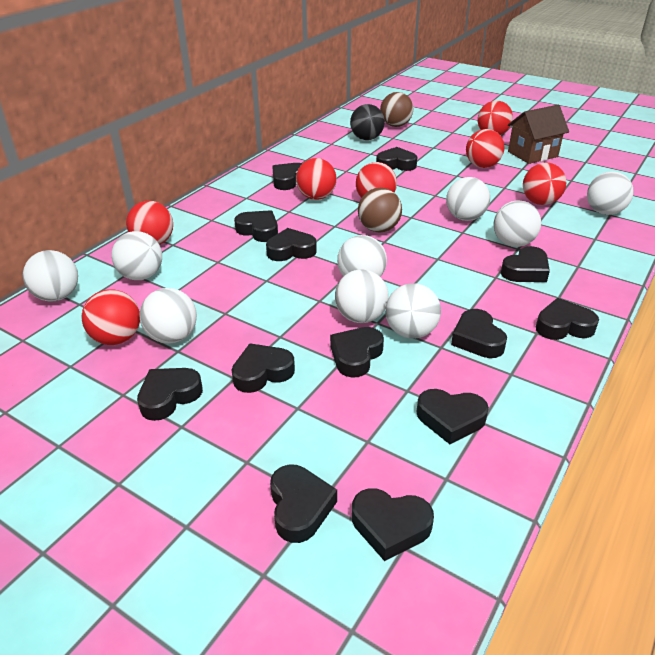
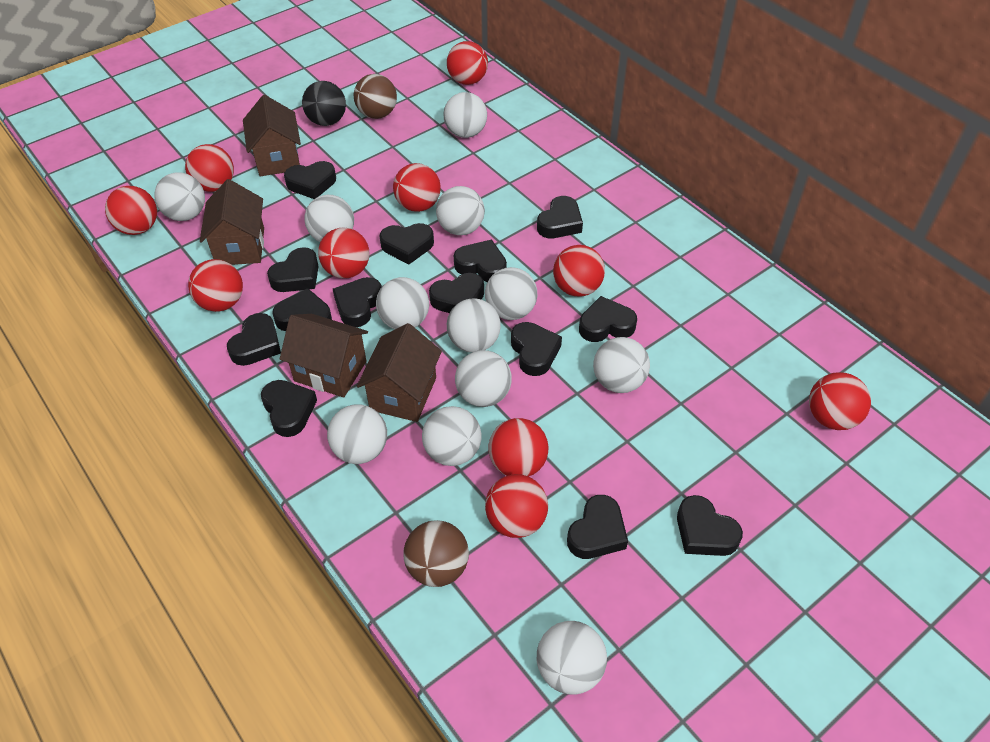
black heart: [137,368,203,421] [231,343,295,393] [234,210,278,242] [266,228,317,261] [270,465,337,543] [272,163,303,190] [330,327,384,378] [352,488,434,561] [376,147,417,171] [416,389,489,444] [451,309,507,358] [501,246,550,282] [536,298,599,340] = 13 -> [227,313,281,366] [261,380,317,437] [267,247,319,292] [273,288,332,331] [284,161,336,199] [333,277,381,327] [380,223,434,264] [429,273,484,313] [454,239,507,282] [511,322,562,376] [537,196,583,238] [567,495,628,559] [579,296,637,342] [677,495,743,556] = 14
brown house: [508,105,569,164] = 1 -> [200,179,264,265] [243,95,301,176] [280,314,368,397] [357,323,442,422] = 4
red ball: [81,289,140,345] [126,201,173,245] [296,158,337,200] [356,162,397,198] [466,129,504,168] [478,100,513,135] [523,162,566,205] = 7 -> [105,186,157,235] [185,144,234,192] [188,259,243,312] [318,228,370,278] [393,163,441,212] [447,41,488,85] [485,474,548,538] [488,418,548,477] [553,245,605,297] [809,372,871,430] = 10
white ball: [23,250,78,302] [111,231,162,280] [139,288,197,344] [335,269,388,323] [337,235,387,277] [385,283,441,339] [446,177,490,221] [494,200,541,247] [587,171,634,215] = 9 -> [154,172,205,221] [305,195,354,242] [327,404,387,464] [376,277,429,329] [422,406,482,466] [436,186,485,235] [444,92,487,138] [447,298,501,353] [455,350,512,407] [485,267,537,320] [537,621,607,695] [593,337,650,393] = 12

